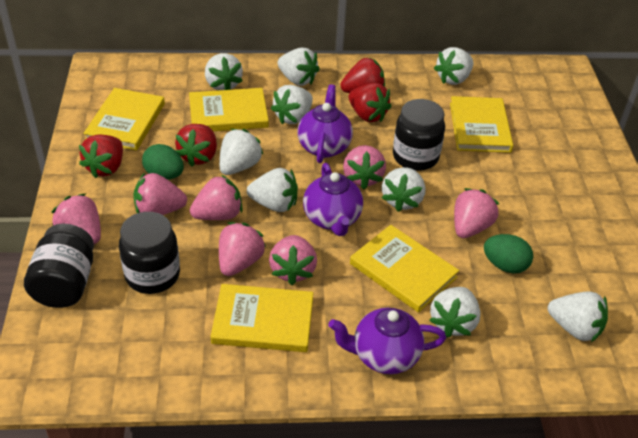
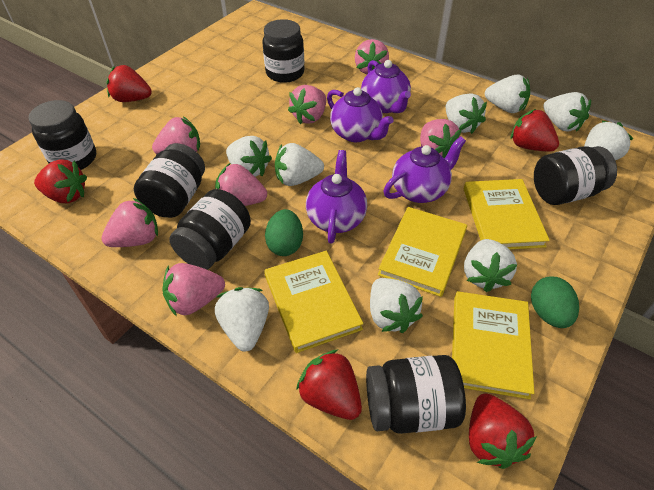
black jar: [24,224,94,308] [119,212,180,294] [393,99,445,171] = 3 -> [29,100,96,170] [134,143,205,218] [169,189,251,270] [262,19,304,83] [366,355,466,434] [534,146,617,205] = 6
purple teapot: [297,84,353,163] [303,163,363,236] [329,308,446,374] = 3 -> [306,150,367,244] [327,87,394,142] [361,60,411,113] [383,136,466,203] = 4
red strawberry: [79,135,123,178] [175,124,217,166] [340,57,385,93] [349,83,392,122] = 4 -> [34,159,87,203] [107,65,152,102] [296,350,362,420] [469,394,537,469] [511,109,559,152] = 5
yellow book: [83,88,165,151] [189,88,269,131] [210,284,313,352] [350,225,459,313] [450,96,513,153] = 5 -> [264,251,363,353] [378,207,467,297] [452,291,534,399] [464,179,550,250] = 4

